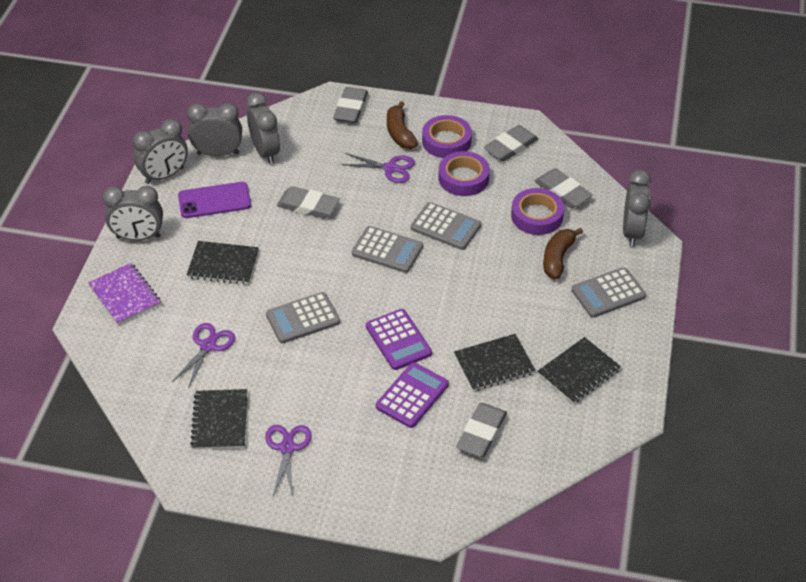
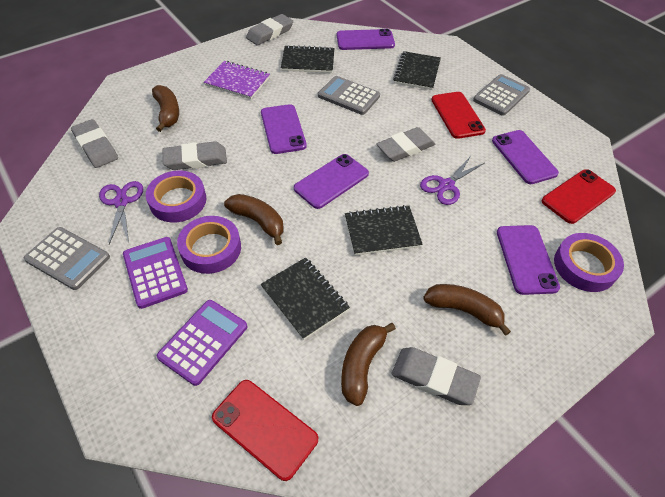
brown banana: [387,101,418,149] [543,228,583,279] = 2 -> [152,85,179,132] [224,194,284,245] [341,323,396,406] [423,284,511,336] = 4
grey calculator: [266,292,340,343] [352,226,423,273] [411,202,481,250] [571,267,646,318] = 4 -> [24,227,110,290] [318,76,380,115] [473,74,530,116] = 3
grey clock: [103,186,163,241] [133,119,188,184] [187,103,242,157] [246,92,280,164] [623,170,651,246] = 5 -> none = 0
purple phone: [178,182,251,218] = 1 -> [261,104,307,154] [294,154,369,209] [337,29,395,50] [492,130,559,184] [497,225,560,295] = 5
purple scissors: [172,323,235,388] [265,425,312,497] [341,153,415,183] = 3 -> [99,181,143,244] [420,156,484,205] = 2
red phone: none = 0 -> [212,380,318,481] [431,92,486,139] [542,169,616,224] = 3

